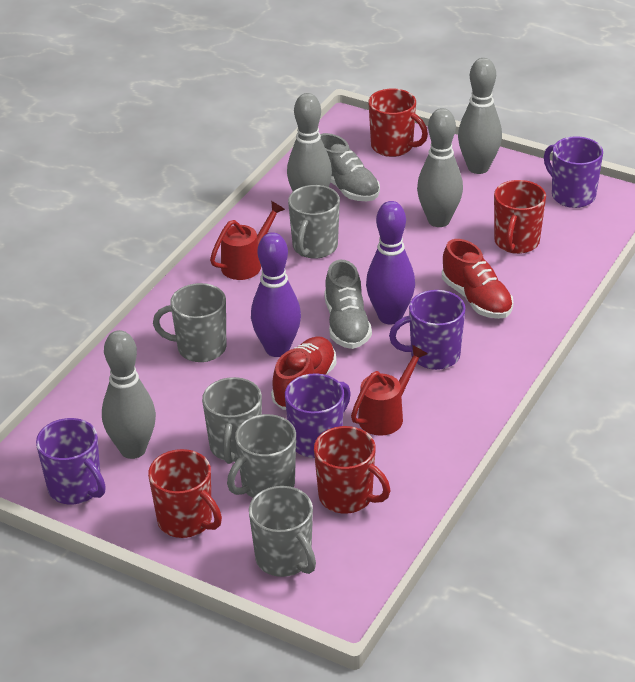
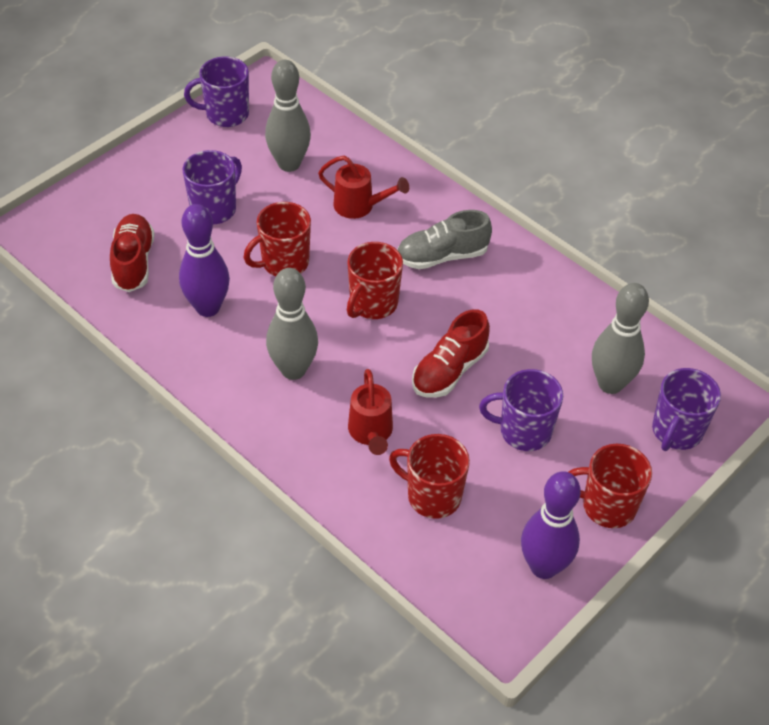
grey bowling pin: [102,330,156,459] [287,93,332,191] [417,108,463,227] [458,58,502,174] = 4 -> [265,60,311,172] [266,268,318,380] [592,283,649,394] = 3
grey mug: [153,283,226,362] [202,377,262,464] [227,414,296,498] [249,486,316,577] [288,185,340,259] = 5 -> none = 0
grey shoe: [320,133,380,201] [324,260,372,349] = 2 -> [397,210,492,269] = 1

